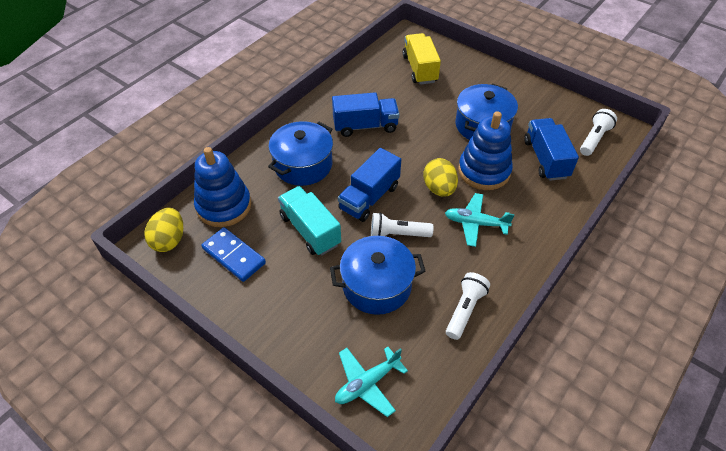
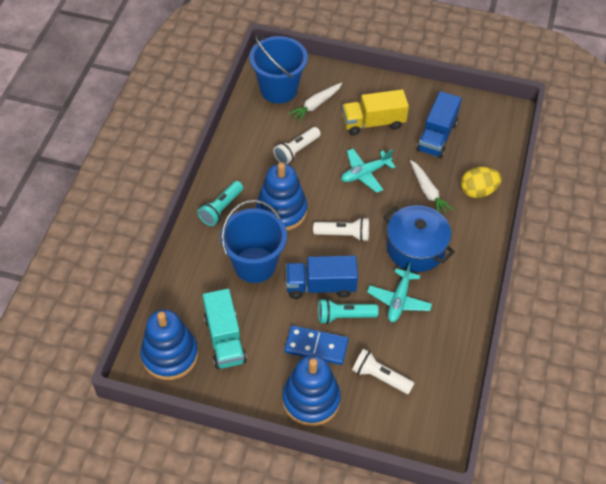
blue bucket: none = 0 -> [220,200,287,283] [249,35,308,104] = 2
blue pot: [268,121,333,186] [330,236,426,315] [455,84,518,140] = 3 -> [383,205,455,272] = 1
blue stacking toy: [194,147,251,227] [458,111,513,190] = 2 -> [140,309,198,380] [256,162,307,231] [282,355,341,426] = 3
blue truck: [332,92,399,137] [338,148,401,222] [524,118,579,181] = 3 -> [286,256,358,299] [416,91,462,158] = 2
turquoise flashlight: none = 0 -> [198,181,243,226] [318,298,379,324] = 2
white carrot: none = 0 -> [288,82,342,122] [410,160,453,213] = 2
yellow egg: [144,208,183,252] [423,158,458,197] = 2 -> [461,167,502,198] = 1

